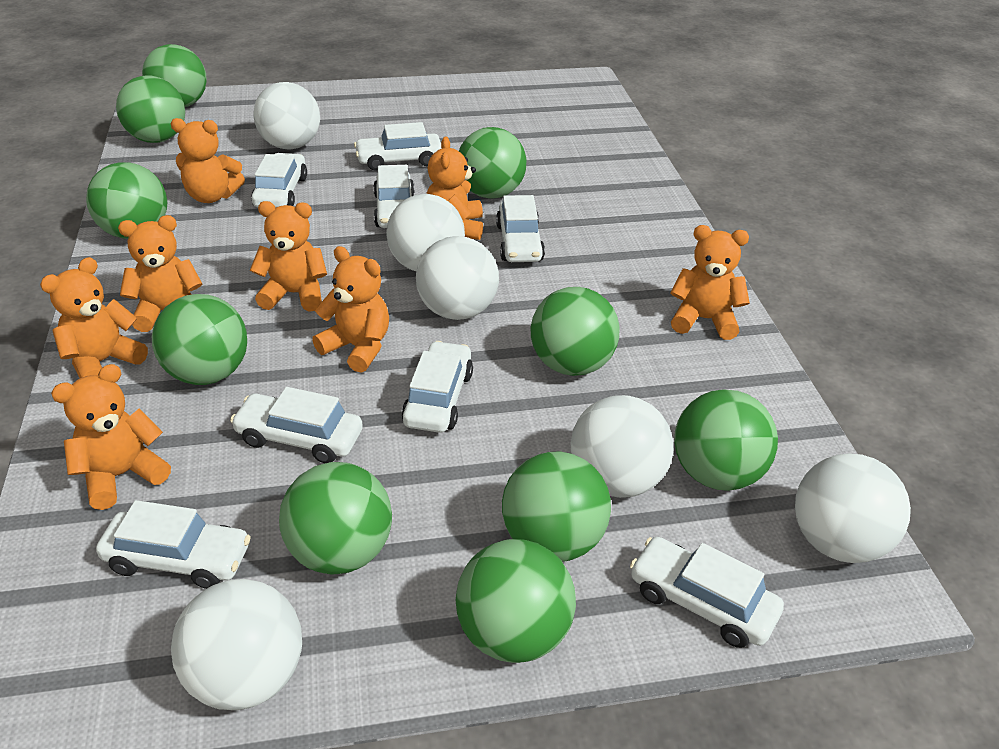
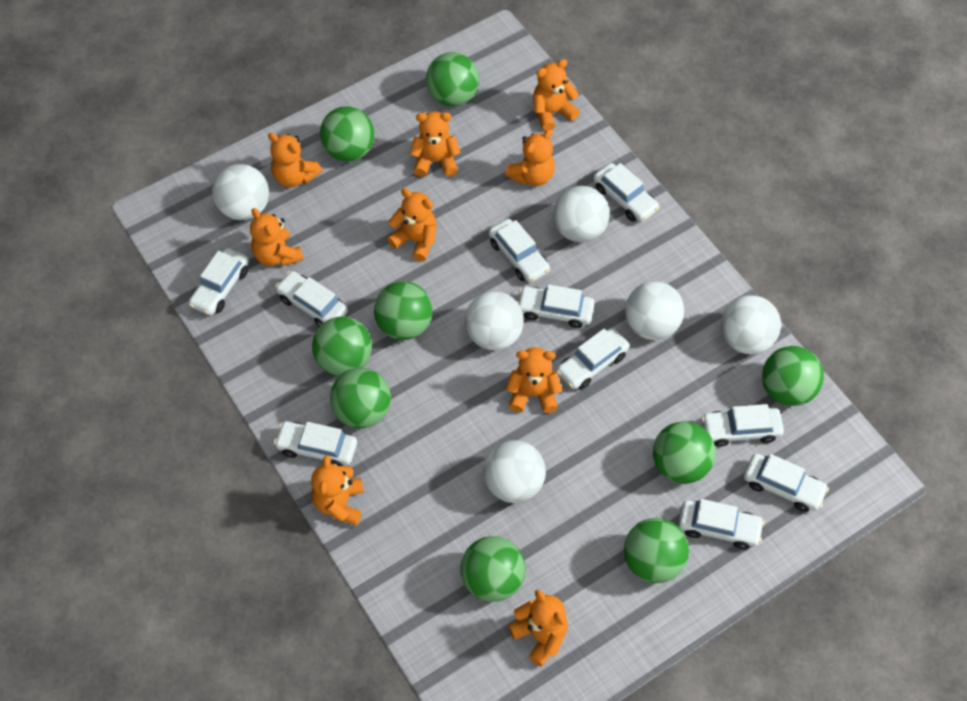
green ball: [86,163,168,239] [116,75,185,143] [142,44,207,107] [152,294,247,385] [279,462,392,575] [456,539,576,663] [459,127,526,199] [502,451,611,562] [531,287,619,376] [674,389,778,491] = 10 -> [312,317,372,376] [320,106,374,161] [330,368,391,428] [374,281,433,340] [426,52,479,106] [460,536,526,602] [624,518,689,583] [653,421,716,484] [762,346,824,406] = 9
orange teddy bear: [40,257,148,378] [51,364,171,510] [118,215,203,332] [171,118,245,203] [250,201,327,312] [312,246,389,373] [426,137,483,240] [671,225,750,340] = 8 -> [250,208,304,266] [268,133,322,187] [311,455,364,526] [387,188,437,262] [409,111,461,177] [505,130,555,186] [506,347,562,413] [508,590,568,666] [533,59,580,131] = 9
white car: [96,500,251,589] [230,387,363,463] [251,153,307,208] [354,122,442,171] [373,165,415,228] [402,341,473,433] [496,195,545,262] [630,537,784,648] = 8 -> [189,248,249,316] [274,421,357,466] [275,271,348,327] [489,219,550,283] [517,285,595,328] [556,328,629,389] [593,163,660,222] [678,499,765,549] [701,404,784,447] [744,454,829,512] = 10

